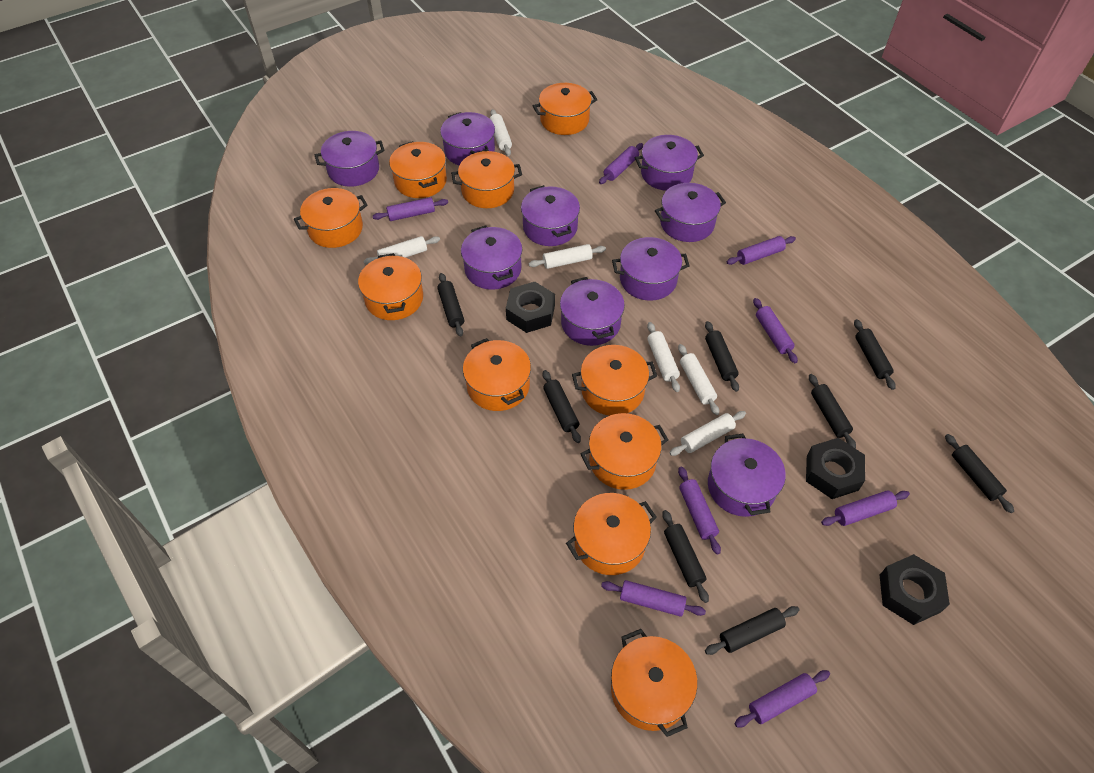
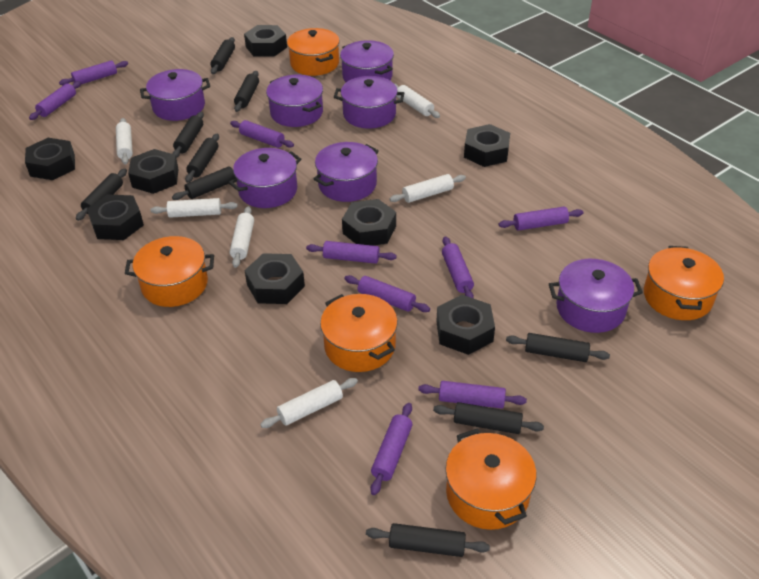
black nut: [506,282,555,333] [806,438,865,499] [879,554,950,625] = 3 -> [25,138,75,180] [87,194,144,240] [128,149,179,194] [244,25,287,57] [245,253,305,304] [342,199,396,246] [436,295,495,355] [464,124,510,167] = 8
black rolling pin: [438,273,464,336] [543,370,581,443] [662,510,709,603] [705,321,739,392] [705,606,800,655] [809,374,856,449] [854,319,896,390] [945,434,1014,513] = 8 -> [76,169,127,221] [172,166,236,200] [173,112,204,158] [185,134,219,183] [211,37,235,74] [234,71,259,112] [366,523,490,557] [433,402,544,434] [506,333,610,362] = 9
orange pot: [294,188,368,248] [358,253,423,320] [389,141,447,198] [451,151,522,208] [463,338,531,411] [533,83,598,135] [566,493,657,575] [572,345,657,416] [581,413,668,490] [611,629,697,737] = 10 -> [125,236,214,307] [287,28,340,76] [320,294,398,372] [445,428,536,530] [644,246,724,320] = 5
purple pot: [315,131,385,187] [440,112,495,165] [461,225,522,290] [521,185,580,246] [560,277,625,346] [612,237,689,300] [635,135,704,191] [655,183,726,242] [708,434,786,517] = 9 -> [140,69,210,121] [229,148,301,208] [266,75,323,127] [313,142,379,202] [334,76,404,128] [340,40,394,82] [549,259,643,333] = 7
purple rolling pin: [373,197,448,221] [599,143,643,184] [601,580,706,617] [678,466,721,555] [727,236,796,265] [734,670,830,727] [753,298,798,363] [821,490,910,526] = 8 -> [29,81,81,120] [59,61,128,85] [230,120,294,148] [306,241,397,264] [344,275,430,312] [371,403,412,495] [418,381,527,409] [442,236,474,298] [499,207,583,231] = 9

